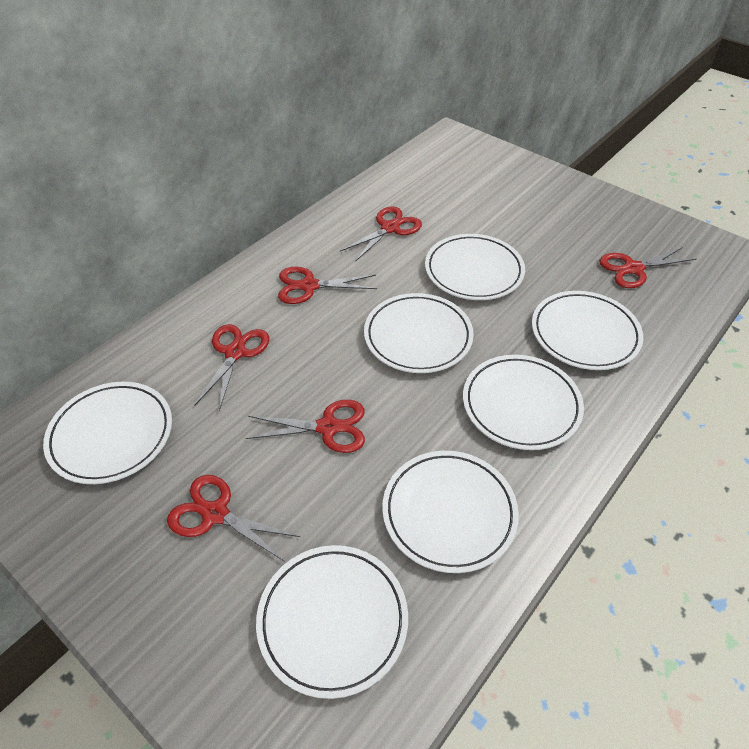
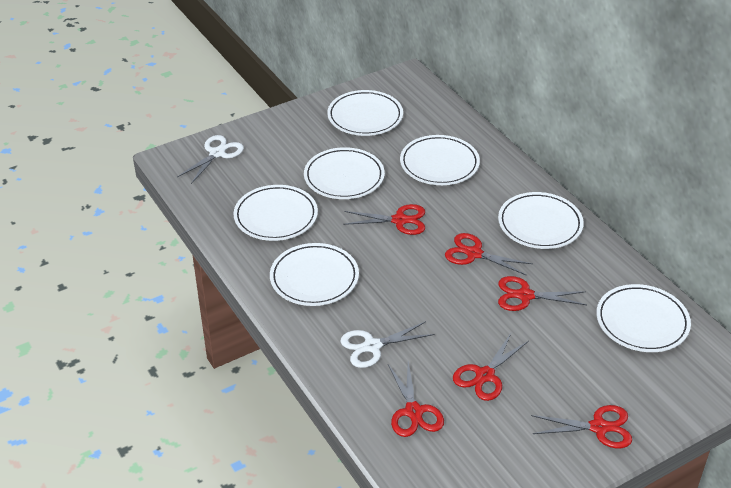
white scissors: none = 0 -> [177,135,244,184] [340,321,434,368] = 2

